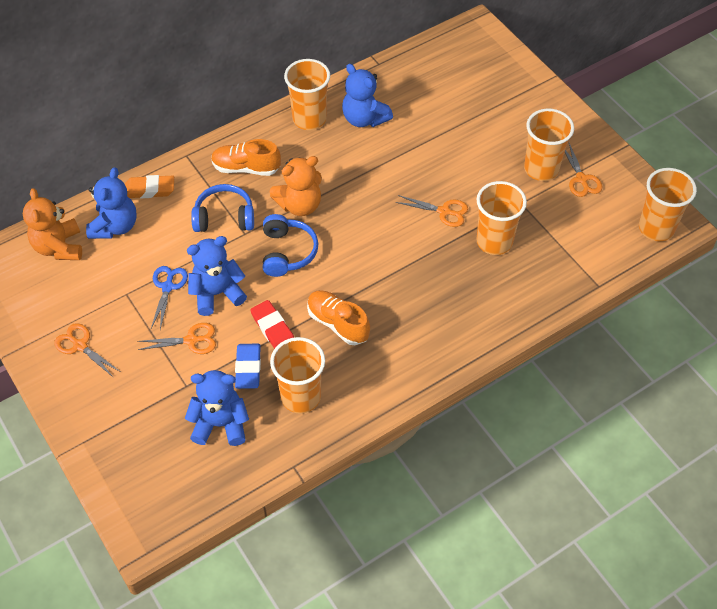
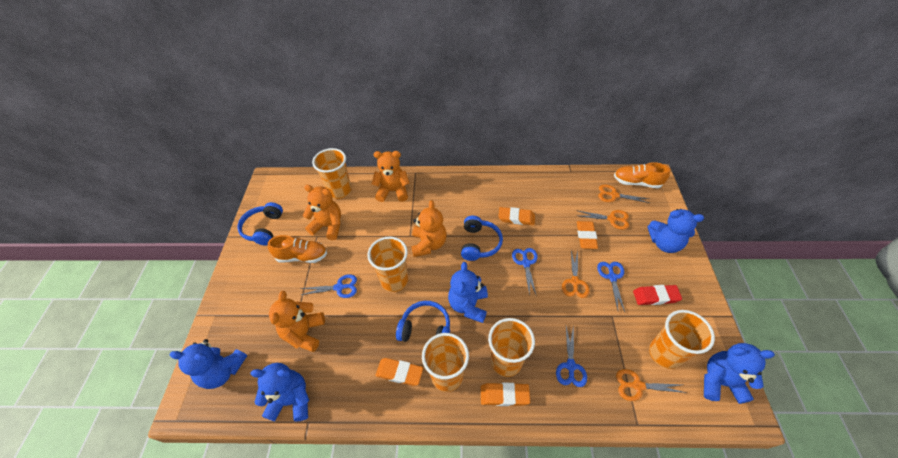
blue eraser: [235,344,261,389] = 1 -> none = 0
blue headphones: [191,184,254,232] [263,214,318,277] = 2 -> [237,202,283,246] [396,301,450,342] [461,216,503,261] = 3
blue scissors: [151,266,188,329] = 1 -> [300,274,357,298] [512,248,538,297] [556,325,587,387] [597,262,625,312] = 4
blue teddy bear: [86,167,137,239] [185,370,249,446] [187,236,247,316] [342,64,393,127] = 4 -> [170,339,247,389] [250,363,309,422] [448,262,488,323] [648,209,704,253] [704,343,775,404] = 5
orange eraser: [125,175,174,198] = 1 -> [375,358,423,386] [481,383,530,406] [498,207,535,225] [577,221,598,249] = 4
orange teddy bear: [23,188,82,260] [270,156,322,216] = 2 -> [269,291,325,352] [303,185,341,240] [371,151,410,202] [411,200,447,257] = 4

